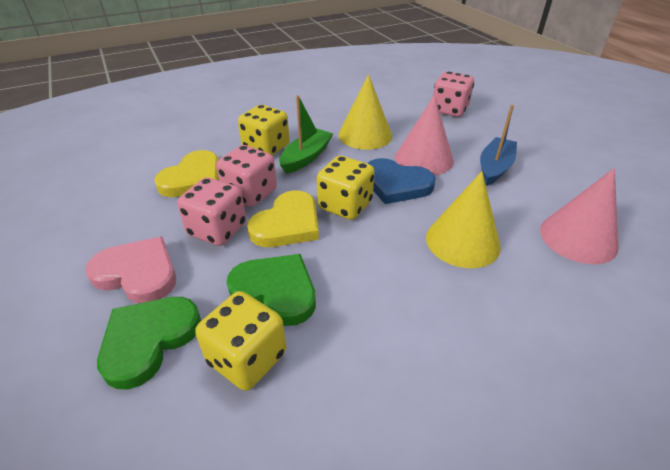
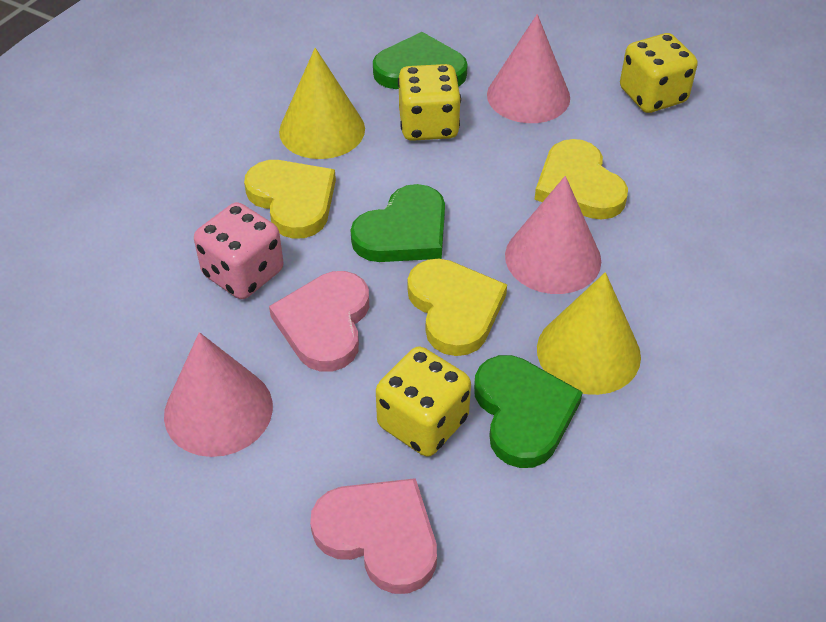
blue boat: [480,105,517,186] = 1 -> none = 0
blue heart: [367,158,436,204] = 1 -> none = 0
green boat: [279,95,333,174] = 1 -> none = 0
green heart: [97,297,201,389] [227,254,316,326] = 2 -> [351,184,445,262] [373,32,468,89] [474,355,583,468] = 3
pink cone: [395,95,454,175] [540,168,619,264] = 2 -> [164,332,273,457] [487,14,570,123] [505,176,601,294] = 3
pink dice: [177,178,246,246] [216,145,277,207] [433,71,474,117] = 3 -> [194,202,284,299] = 1
pink heart: [85,236,176,303] = 1 -> [269,271,369,372] [310,478,437,594] = 2
yellow heart: [154,150,219,197] [247,190,319,247] = 2 -> [244,160,336,239] [408,259,507,356] [534,139,628,220] = 3

